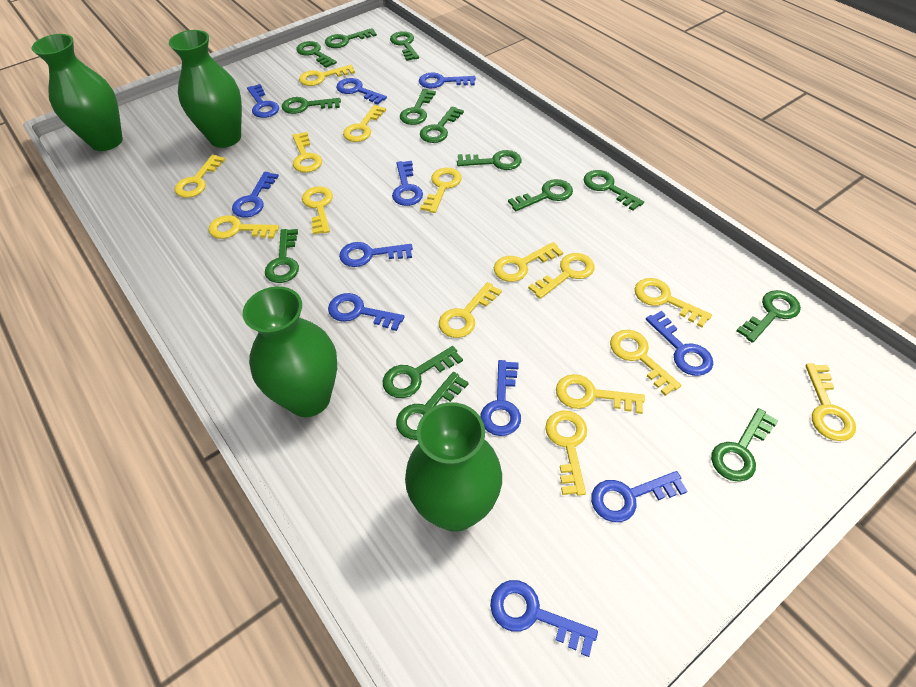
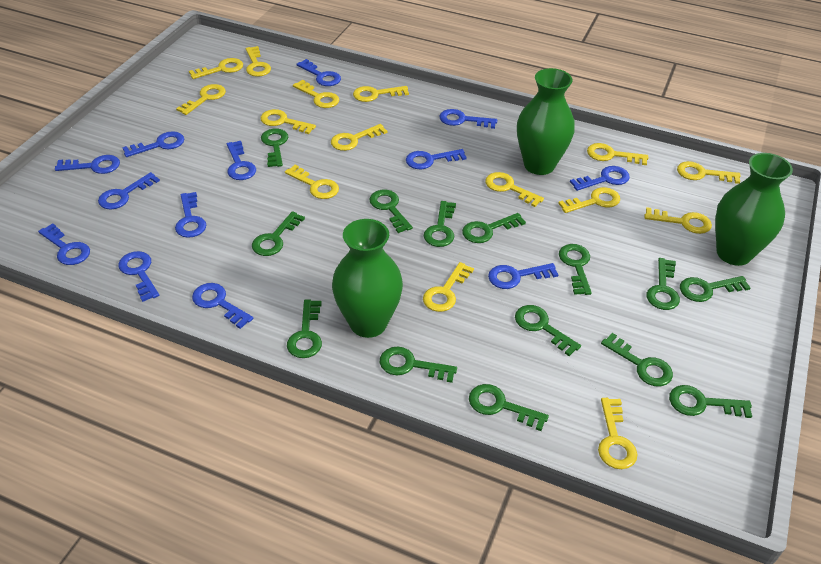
blue key: [232,172,279,217] [247,84,279,118] [328,293,404,331] [336,78,387,105] [339,242,413,267] [392,161,423,206] [419,73,476,88] [480,360,521,436] [490,580,598,657] [591,471,687,522] [646,311,713,376] = 11 -> [38,223,90,265] [55,155,120,174] [98,172,160,209] [118,251,159,302] [122,131,184,157] [175,192,206,238] [192,283,253,329] [227,141,256,180] [297,59,341,86] [406,149,467,169] [439,109,497,129] [488,263,559,289] [570,166,630,191] = 13
green vase: [32,34,123,151] [169,30,242,148] [243,286,337,417] [405,402,502,532] = 4 -> [332,219,403,338] [517,68,575,175] [715,153,793,266] = 3

